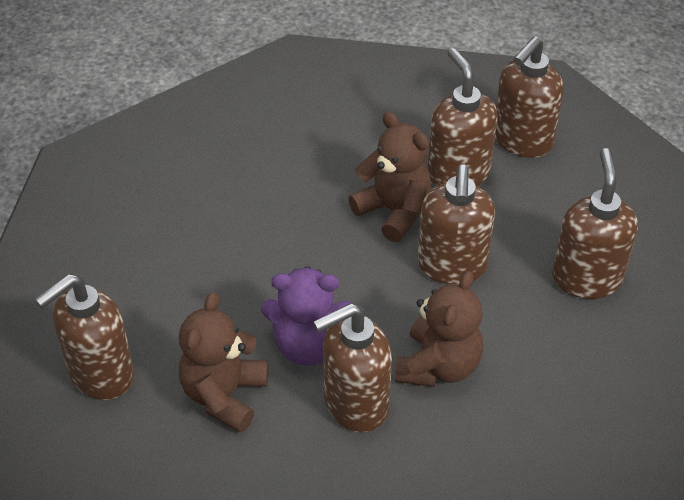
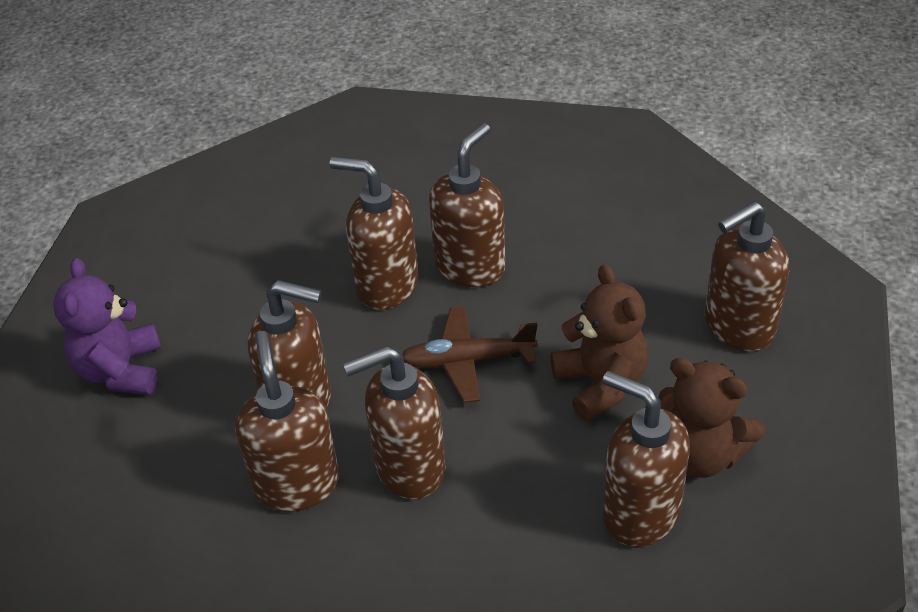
brown plane: none = 0 -> [403,306,538,403] = 1
brown soap dispenser: [35,274,134,400] [313,303,392,433] [417,164,495,285] [427,48,498,187] [495,36,564,158] [552,148,638,299] = 6 -> [235,331,339,512] [248,280,331,409] [330,157,419,310] [343,346,446,499] [429,123,506,287] [603,371,690,547] [705,201,789,351] = 7
brown teddy bear: [179,292,268,433] [348,112,431,242] [395,271,483,387] = 3 -> [550,264,648,422] [658,357,765,478] = 2

